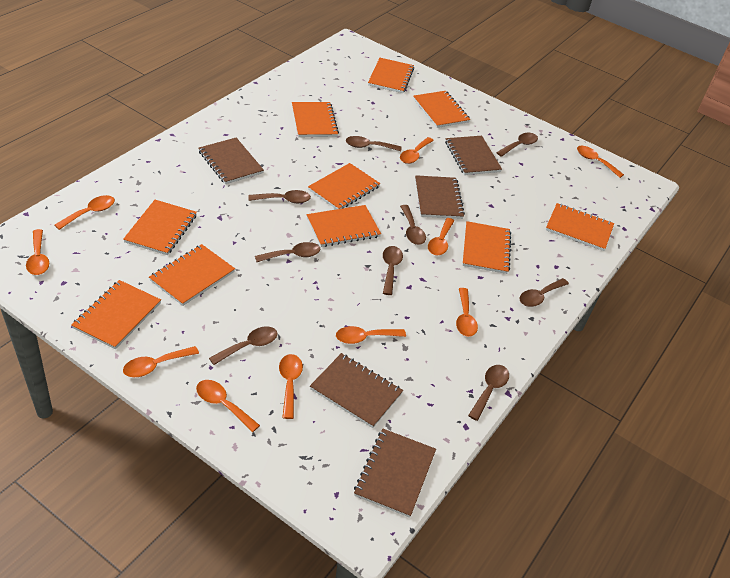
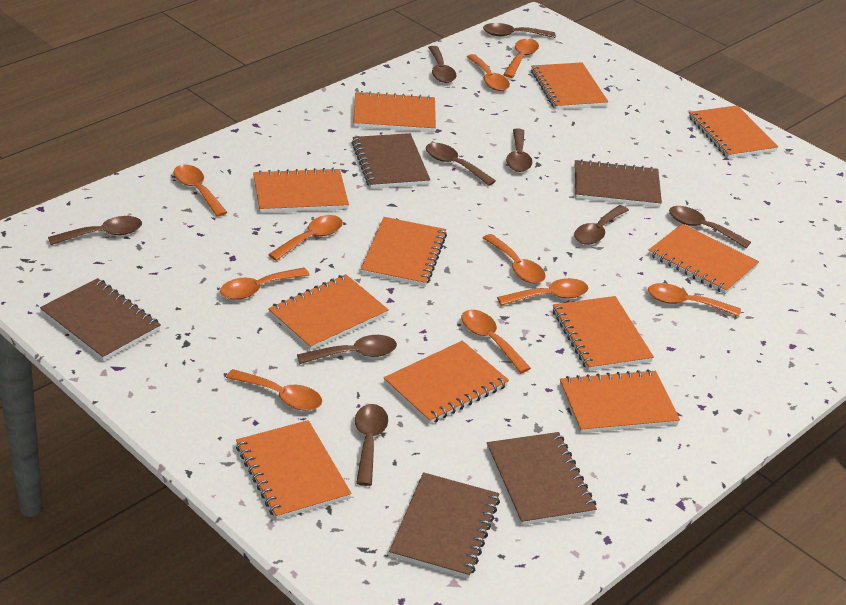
orange notebook: [71,280,161,349] [123,200,197,255] [149,244,235,306] [292,102,339,137] [307,205,381,247] [308,163,380,209] [368,58,414,93] [413,91,470,128] [462,221,511,274] [546,203,614,251] = 10 -> [236,420,352,520] [253,168,349,213] [268,274,389,350] [353,91,436,132] [361,217,447,287] [384,341,509,424] [531,62,608,110] [553,296,654,371] [560,369,680,433] [648,223,759,294] [689,105,778,158] = 11

